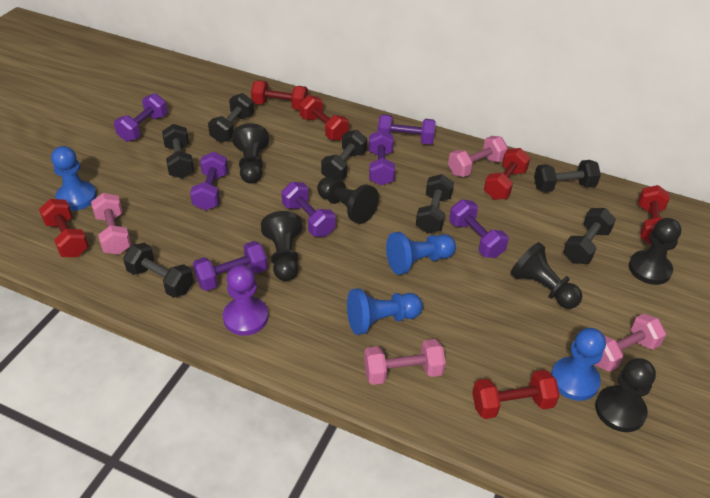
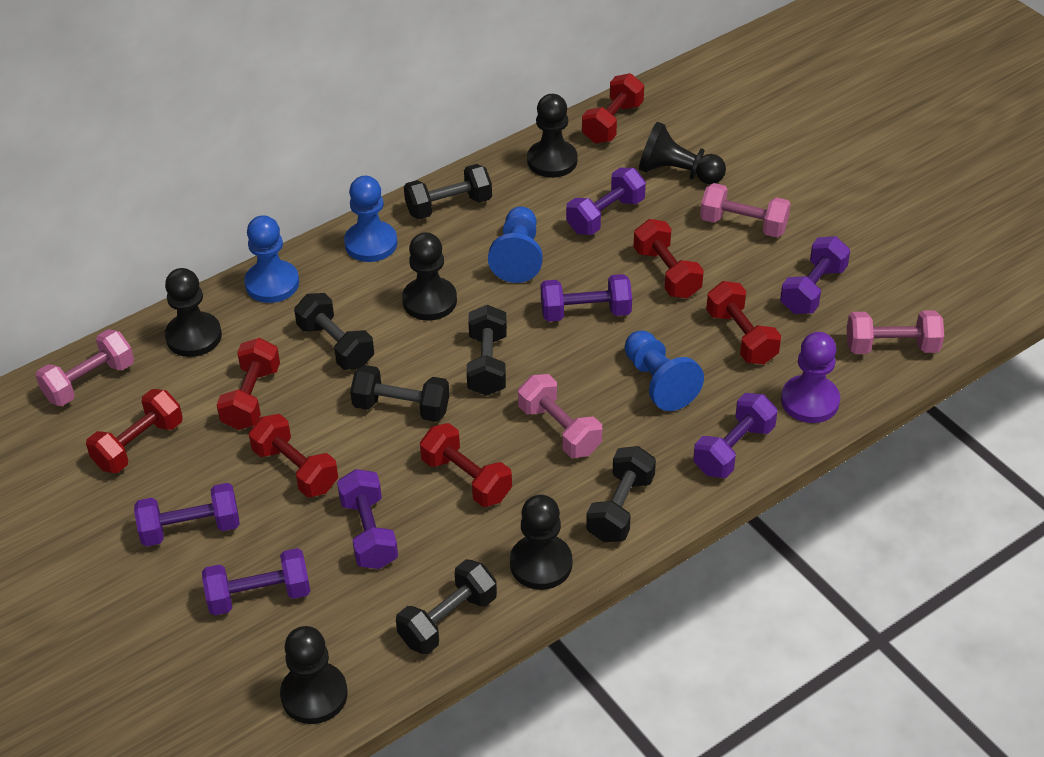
black dumbbell: [123,243,194,298] [162,124,194,179] [208,93,254,143] [321,130,367,180] [416,174,454,233] [534,160,601,192] [563,208,616,264] = 7 -> [294,293,374,370] [350,365,450,422] [396,559,497,654] [404,164,492,219] [467,305,507,396] [586,446,656,542] = 6
red dumbbell: [39,199,89,257] [251,80,308,110] [299,95,349,141] [472,370,560,419] [484,148,530,200] [638,185,670,245] = 6 -> [86,389,183,473] [216,338,280,430] [249,414,338,497] [420,423,512,507] [582,73,644,144] [633,219,704,298] [706,281,781,364] = 7

